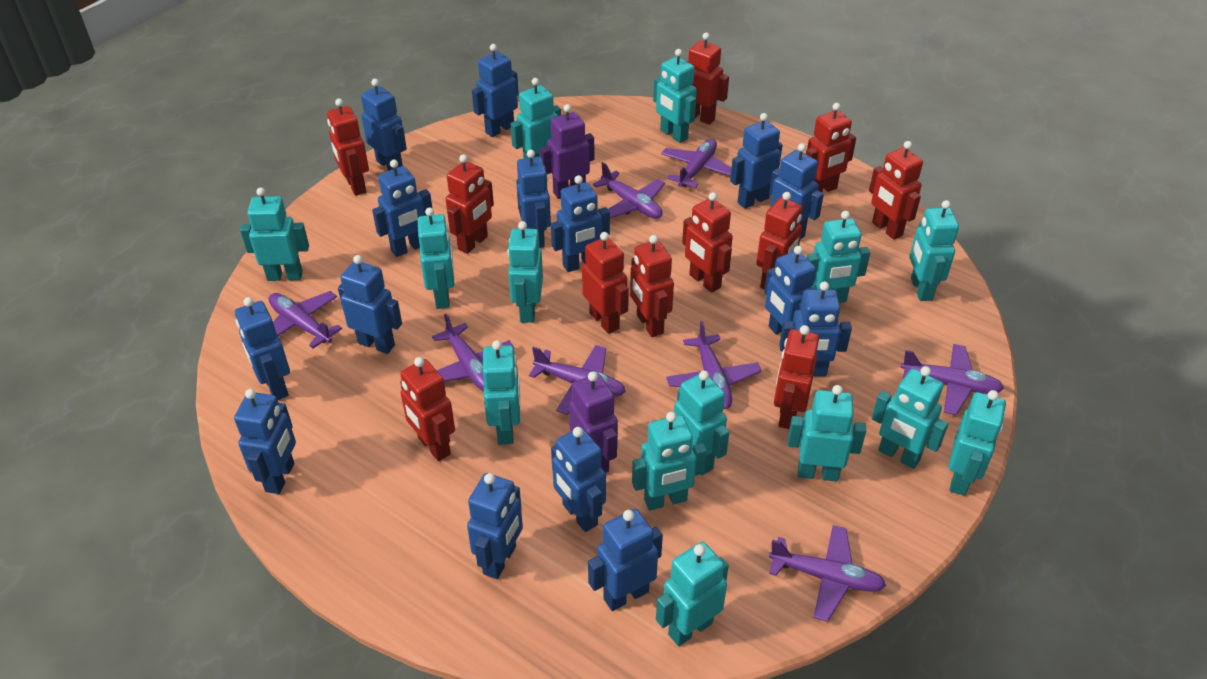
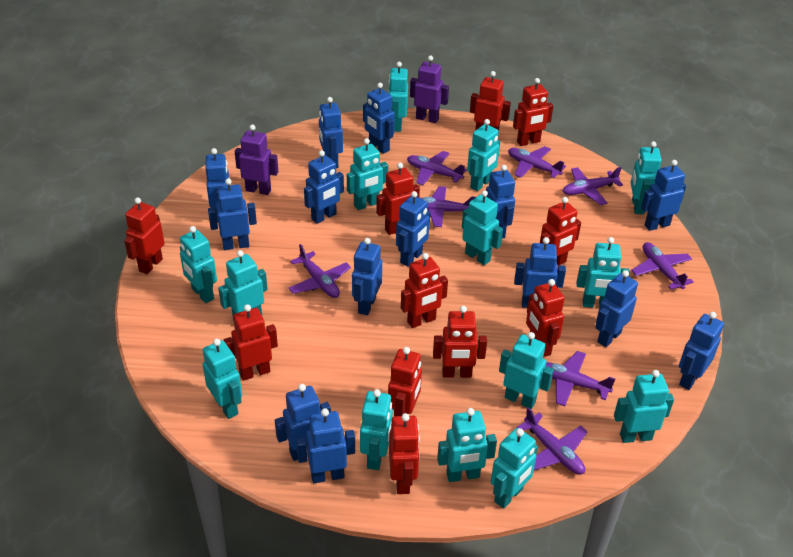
blue robot: [234,389,296,494] [235,297,290,400] [338,255,402,354] [361,79,407,171] [372,159,433,257] [467,473,523,579] [472,44,519,137] [516,150,551,248] [551,175,610,272] [551,427,606,532] [588,509,663,611] [730,113,783,209] [764,246,816,334] [769,143,824,239] [779,282,852,376] = 15 -> [205,148,230,223] [208,178,257,250] [275,384,331,461] [296,408,355,483] [304,150,344,224] [319,97,343,168] [352,238,382,315] [363,83,395,154] [396,191,430,267] [486,165,515,238] [514,237,566,308] [595,270,638,347] [641,160,686,231] [679,312,724,390] = 14

